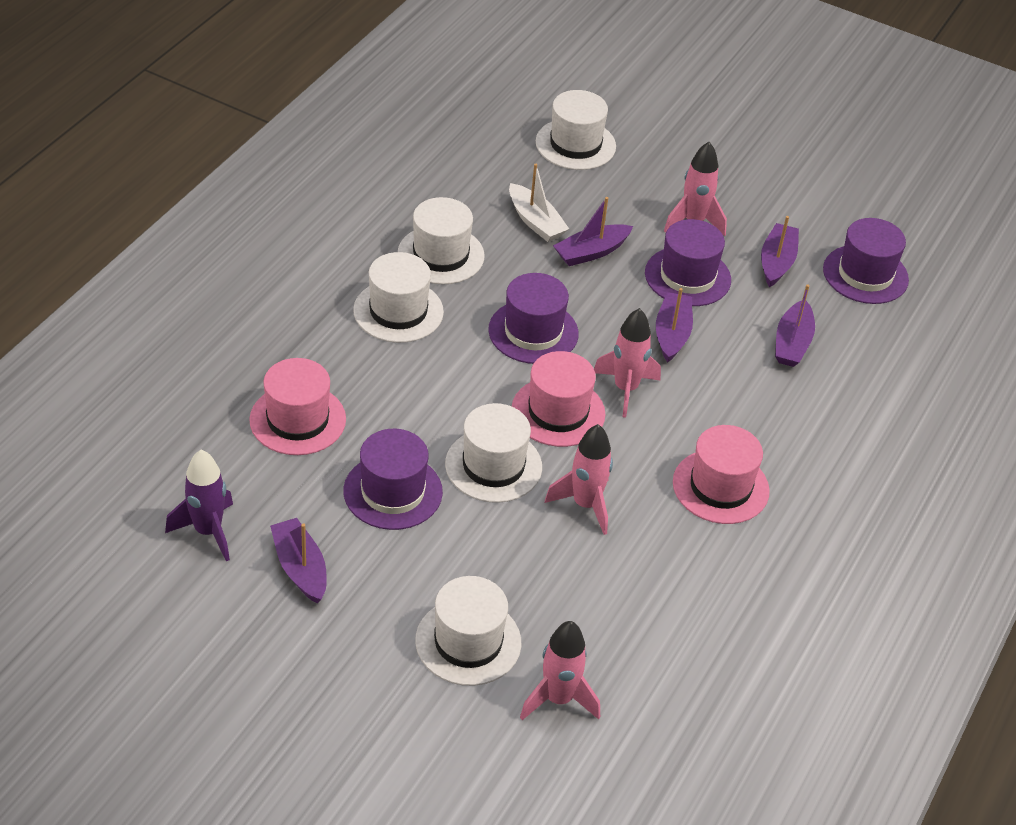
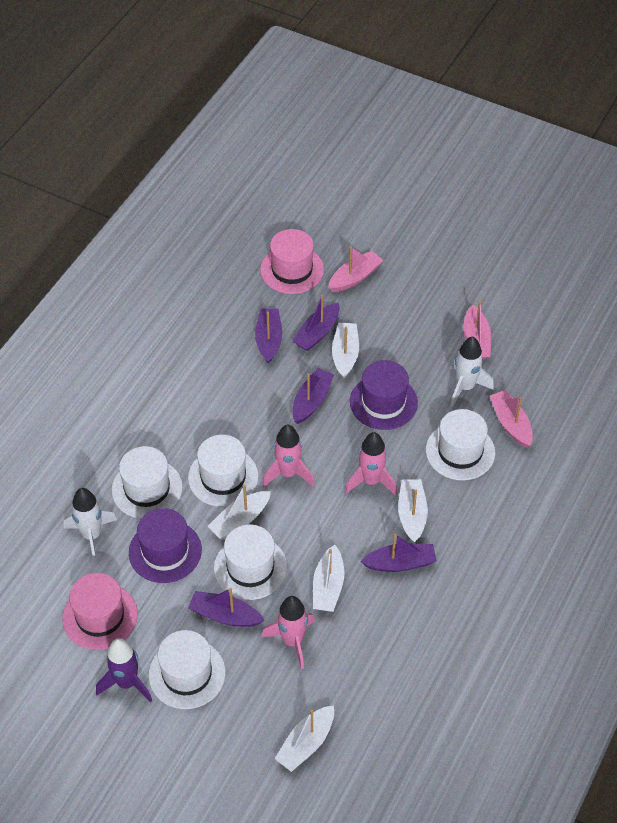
pink boat: none = 0 -> [328,246,383,292] [463,301,491,359] [489,390,533,448] = 3
pink hat: [249,358,346,455] [512,351,606,447] [673,425,770,524] = 3 -> [62,573,138,650] [260,229,324,294] = 2
pink rocket: [520,621,600,720] [545,424,613,535] [594,308,661,418] [664,142,727,236] = 4 -> [262,425,315,487] [262,596,315,669] [345,432,397,495] = 3
purple hat: [343,429,443,530] [488,273,579,364] [645,219,731,306] [823,218,909,304] = 4 -> [129,508,202,583] [350,360,418,430] = 2
white boat: [509,164,569,242] = 1 -> [208,484,271,539] [275,705,334,772] [313,545,344,612] [332,323,359,379] [398,479,428,543] = 5
white rocket: none = 0 -> [64,488,117,562] [450,336,494,407] = 2

